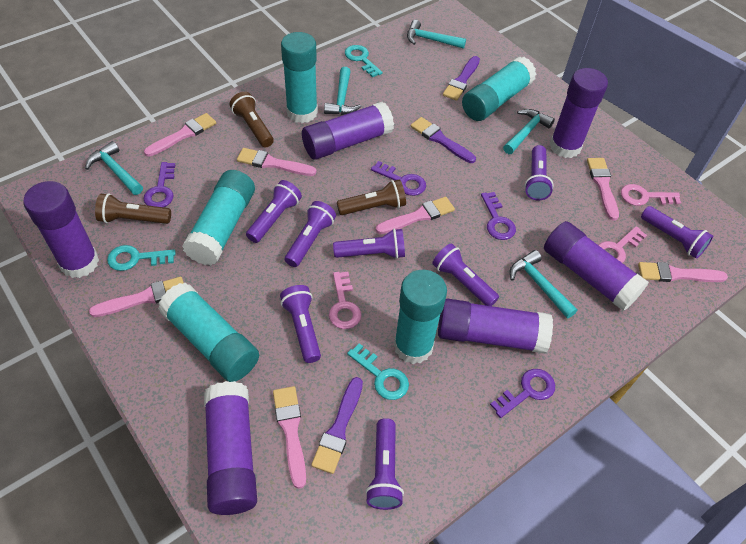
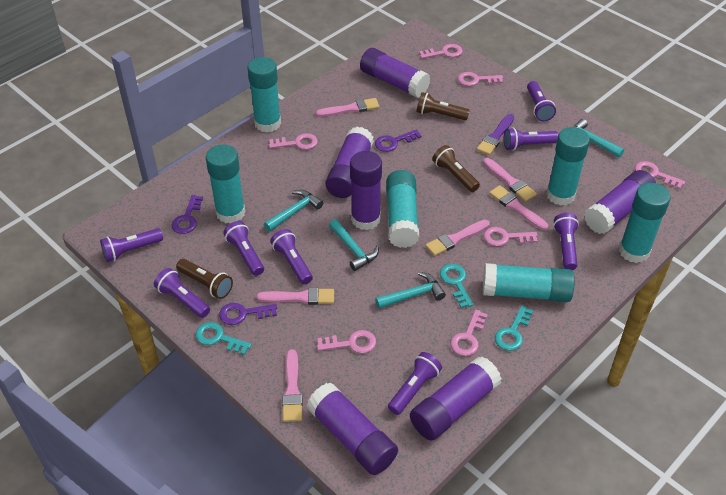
pink brush: [89,277,184,317] [144,113,216,157] [237,148,316,176] [273,386,306,489] [376,197,455,234] [587,158,619,220] [638,262,728,282] = 7 -> [257,288,334,305] [282,349,302,422] [316,98,380,117] [425,220,490,256] [483,158,537,201] [489,185,548,230] = 6
pink key: [329,272,361,329] [599,226,647,263] [621,184,681,206] = 3 -> [269,133,318,150] [317,330,376,353] [419,44,463,59] [450,310,488,356] [458,72,503,86] [484,227,538,246] [635,161,685,189] = 7
purple brush: [311,377,363,474] [411,117,476,163] [443,56,480,101] = 3 -> [477,114,514,155] = 1
purple key: [144,162,175,207] [371,161,426,196] [481,192,516,240] [490,369,555,418] = 4 -> [172,195,203,234] [219,303,277,325] [375,129,421,152] = 3
turquoise glue stick: [158,282,259,382] [182,170,255,265] [281,32,318,123] [394,270,447,364] [462,56,536,121] = 5 -> [206,145,246,223] [248,57,281,132] [386,170,419,248] [483,263,575,302] [546,127,590,206] [619,183,671,263] = 6
turquoise hammer: [85,141,143,195] [324,67,361,115] [407,20,466,49] [503,109,555,154] [510,250,578,318] = 5 -> [264,190,323,232] [329,219,379,271] [375,272,446,309] [573,119,624,158] = 4

